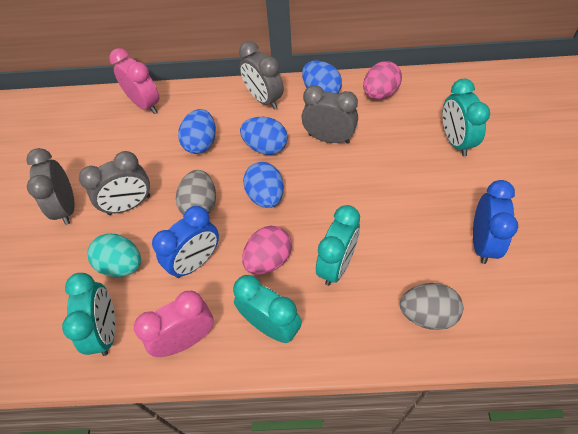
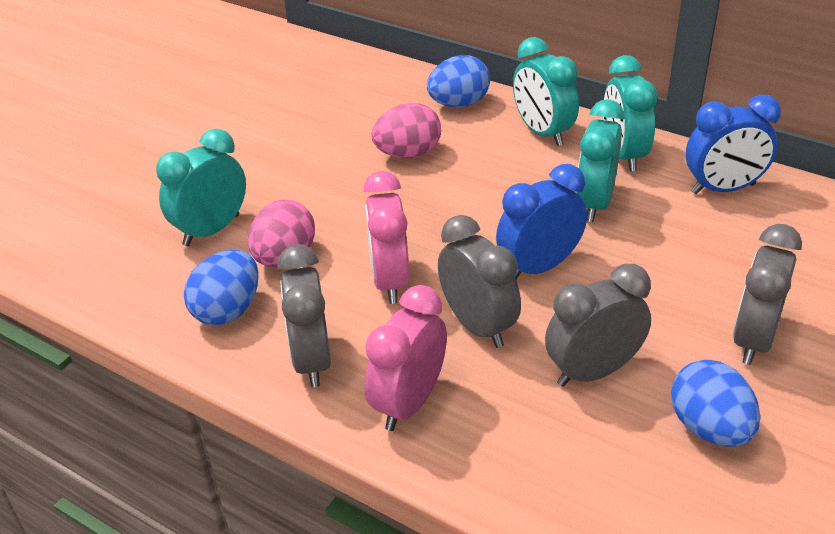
blue egg: [178,109,216,154] [240,117,288,155] [243,162,284,208] [302,61,342,94] = 4 -> [184,250,259,325] [427,55,490,107] [671,360,761,447] = 3
grey egg: [176,170,216,215] [400,283,463,330] = 2 -> none = 0
turquoise egg: [87,233,141,277] = 1 -> none = 0

